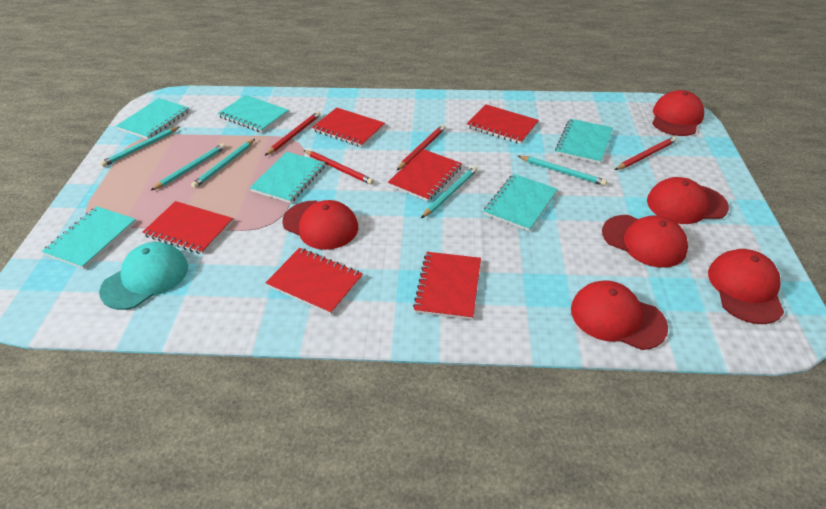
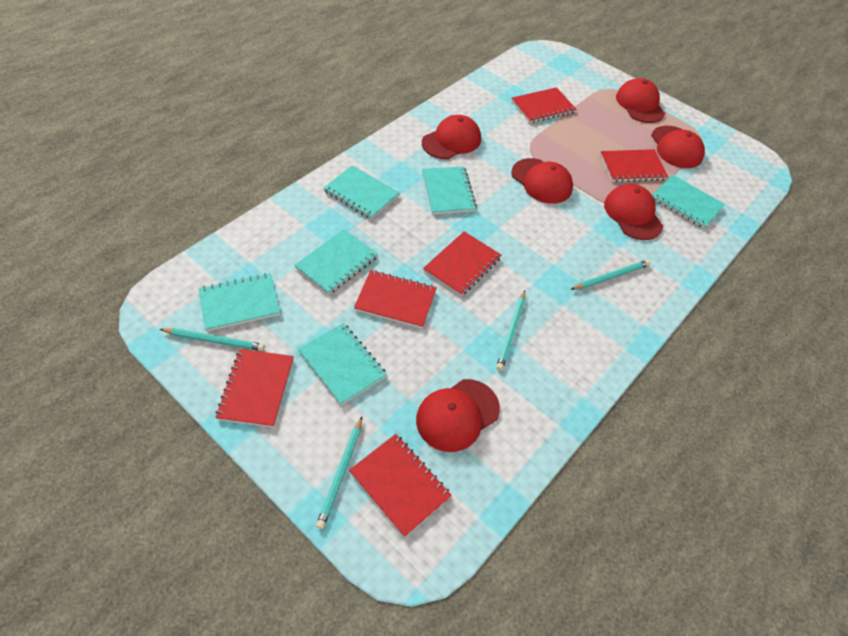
red pencil: [265,111,320,156] [304,150,374,185] [397,124,446,170] [615,136,677,170] = 4 -> none = 0
turquoise cap: [99,242,188,310] = 1 -> none = 0
turquoise pencil: [100,126,180,167] [150,143,226,191] [191,139,255,188] [421,166,477,218] [518,156,607,186] = 5 -> [160,328,265,351] [316,417,362,529] [496,291,525,371] [570,260,650,290] = 4

